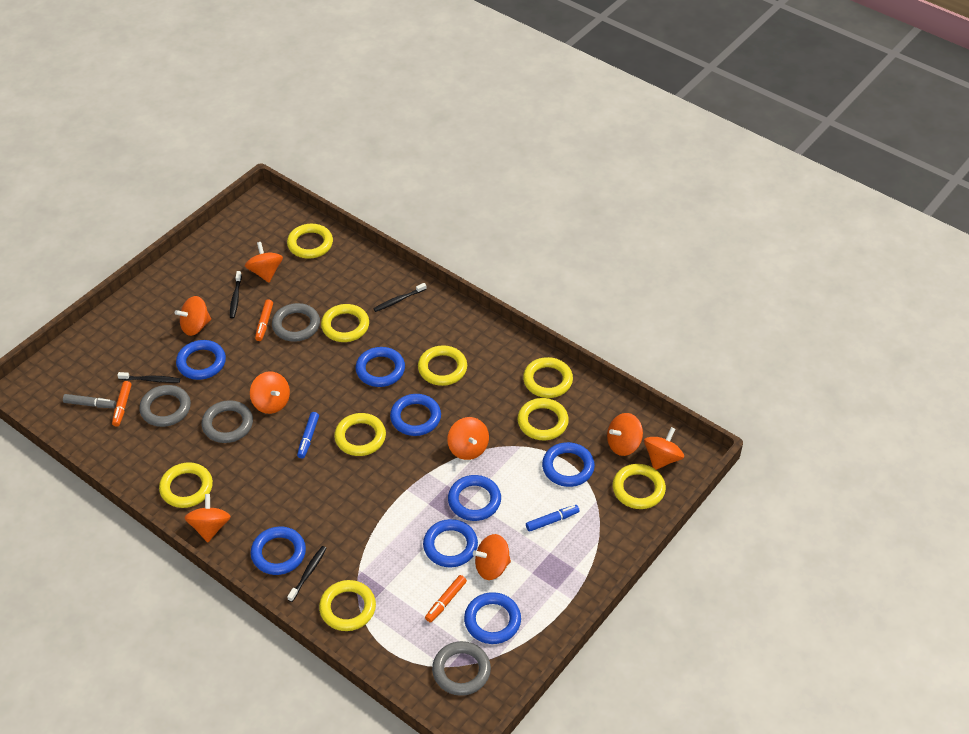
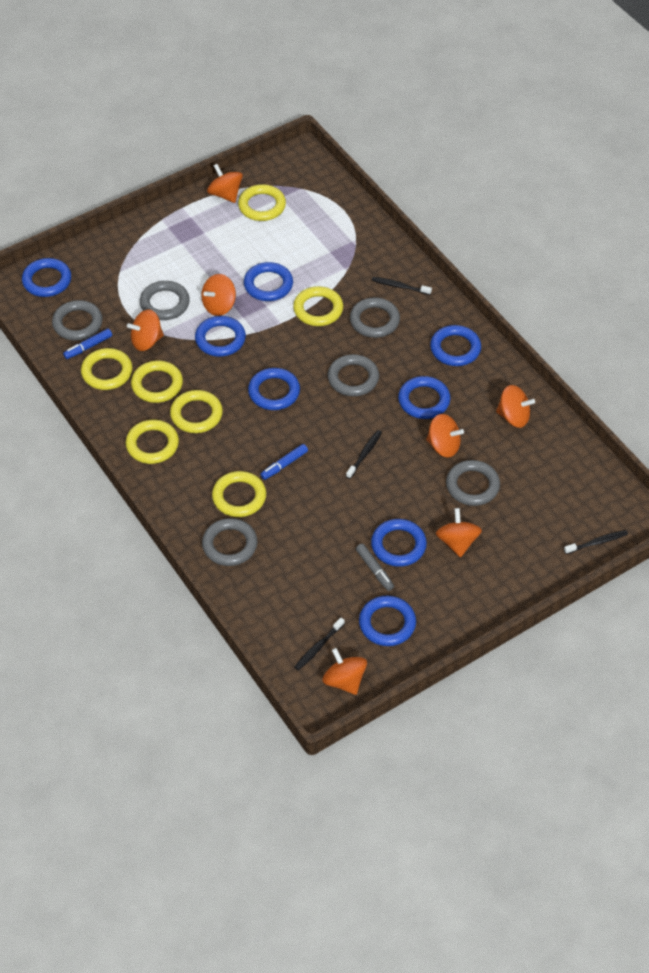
grey ring: [139,385,191,427] [202,400,253,443] [272,303,320,342] [432,641,491,696] = 4 -> [52,300,103,341] [140,281,190,320] [202,518,257,566] [328,354,379,396] [350,297,400,338] [446,460,500,506] = 6
orange marker: [112,381,132,427] [255,299,273,341] [425,575,467,623] = 3 -> none = 0
orange spinning top: [175,296,211,336] [185,494,231,542] [245,242,283,283] [250,371,290,414] [447,417,489,460] [473,534,511,580] [607,413,643,456] [644,427,684,470] = 8 -> [127,310,164,351] [201,274,236,316] [207,164,243,203] [322,648,367,695] [426,414,464,458] [436,508,482,557] [496,385,535,428] = 7
yellow ring: [159,462,213,508] [287,224,333,259] [319,580,376,631] [321,304,369,342] [334,413,386,456] [418,345,467,386] [518,398,569,440] [523,357,573,398] [613,464,666,509] = 9 -> [81,348,133,390] [126,420,179,464] [131,361,183,403] [170,390,223,433] [212,471,266,517] [238,184,286,221] [293,286,343,326] = 7

